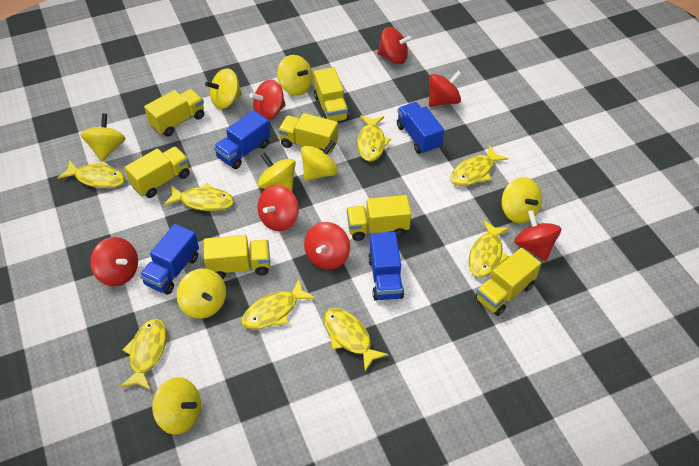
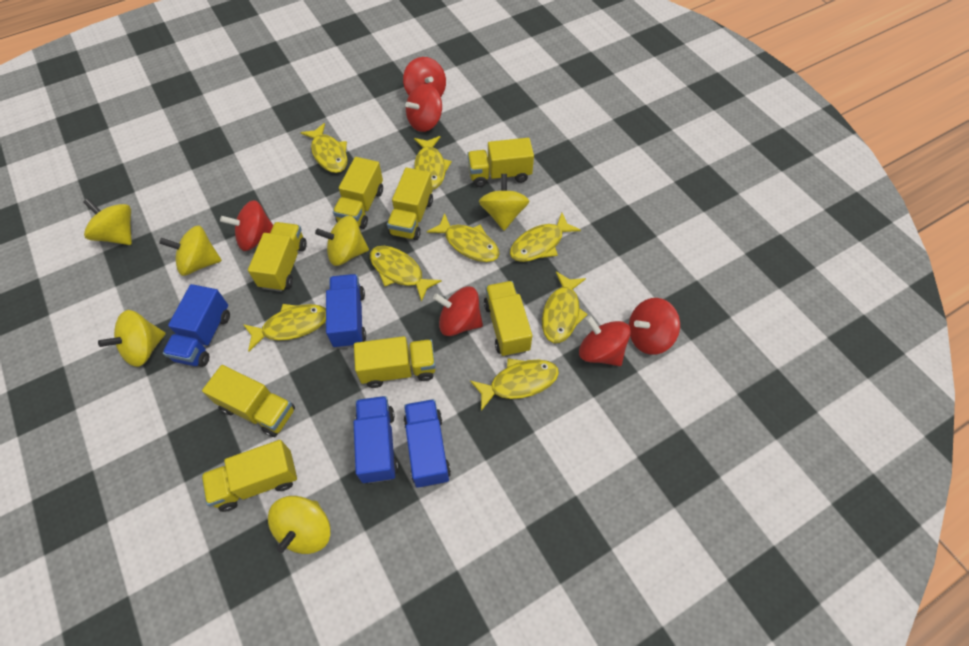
red spinning top: [90,237,138,286] [250,79,286,120] [257,185,299,231] [304,222,350,270] [377,27,413,64] [429,71,462,107] [514,210,561,261] = 7 -> [220,200,273,251] [403,57,446,97] [405,84,442,132] [433,287,483,336] [579,316,631,366] [629,298,680,355] = 6
yellow spinning top: [81,113,126,161] [152,377,201,435] [177,269,226,319] [205,68,242,109] [258,152,296,191] [277,55,313,96] [301,140,338,181] [502,177,542,223] = 8 -> [83,198,132,245] [98,310,166,367] [159,226,222,276] [268,496,331,554] [315,215,369,266] [479,174,529,230] = 6
yellow truck: [125,146,190,198] [144,89,204,136] [204,235,270,279] [278,113,338,154] [314,67,349,122] [347,195,411,241] [475,248,541,316] = 7 -> [202,365,295,437] [202,440,297,512] [248,222,307,292] [333,157,383,229] [354,336,435,388] [387,168,433,240] [467,138,534,187] [484,281,532,357] = 8

